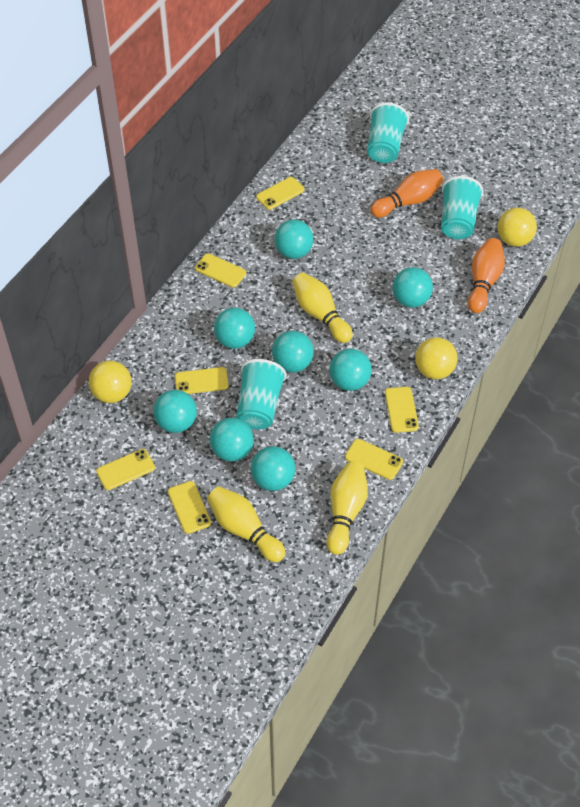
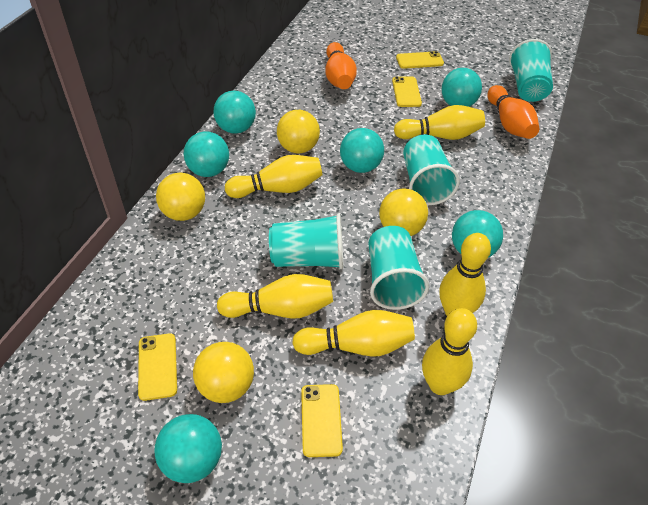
turquoise ball: [153,390,197,433] [210,418,254,462] [214,307,255,349] [251,446,295,491] [272,331,314,373] [275,220,313,259] [329,349,372,391] [393,267,433,308] = 8 -> [154,414,222,483] [184,131,229,177] [214,91,256,134] [340,128,384,173] [442,68,482,107] [452,210,503,258] = 6
turquoise cup: [236,359,287,429] [367,103,409,163] [441,176,483,239] = 3 -> [269,213,343,269] [368,226,429,310] [403,135,460,205] [509,39,553,102] = 4
yellow ball: [89,361,132,403] [415,337,458,379] [498,207,537,247] = 3 -> [156,173,205,221] [193,342,254,403] [277,110,320,153] [379,189,428,236] = 4
yellow bowling pin: [207,486,285,562] [292,273,353,343] [327,462,368,555] = 3 -> [217,274,333,319] [225,155,322,198] [292,310,415,357] [394,105,485,140] [422,308,477,395] [439,233,491,316] = 6
yellow phone: [96,449,155,490] [168,481,211,534] [175,367,229,394] [195,253,246,288] [256,177,305,210] [345,439,403,480] [385,387,419,433] = 7 -> [138,333,177,401] [301,384,343,457] [392,76,422,107] [396,51,444,69] = 4

